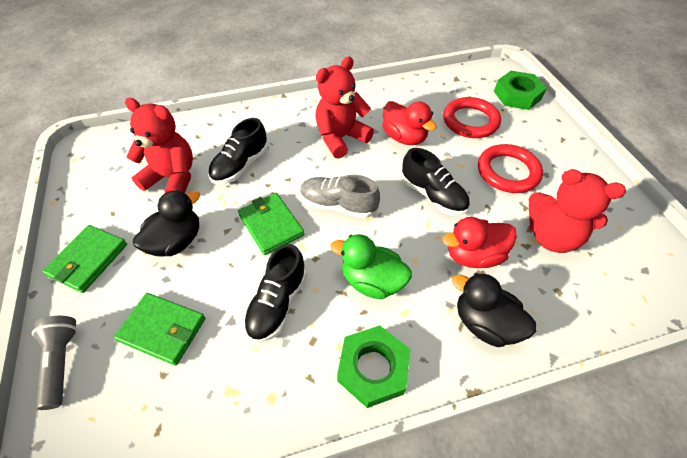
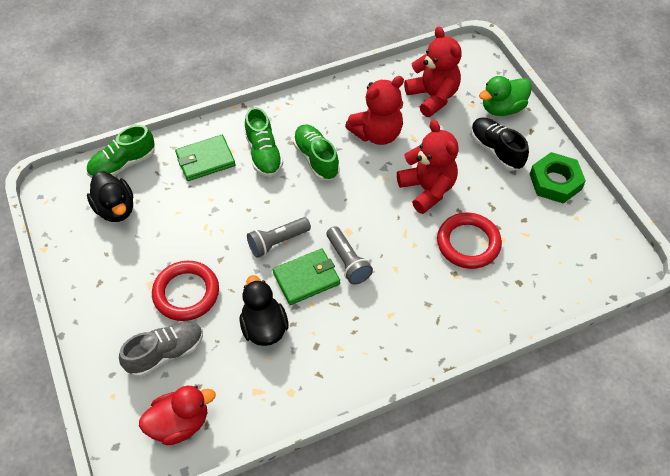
black shoe: [208,118,268,184] [244,244,307,342] [401,148,470,215] = 3 -> [471,118,529,171] = 1
green nut: [337,325,410,408] [494,71,547,110] = 2 -> [530,152,586,204] = 1
green shoe: none = 0 -> [87,125,155,178] [245,107,283,177] [293,124,340,180] = 3
green wallet: [42,225,127,293] [114,293,206,365] [238,193,304,255] = 3 -> [175,135,236,181] [273,248,340,305] = 2
grey flashlight: [32,316,77,410] = 1 -> [247,217,311,258] [327,226,373,285] = 2
red duck: [382,101,437,145] [442,217,517,268] = 2 -> [139,386,216,445] = 1

